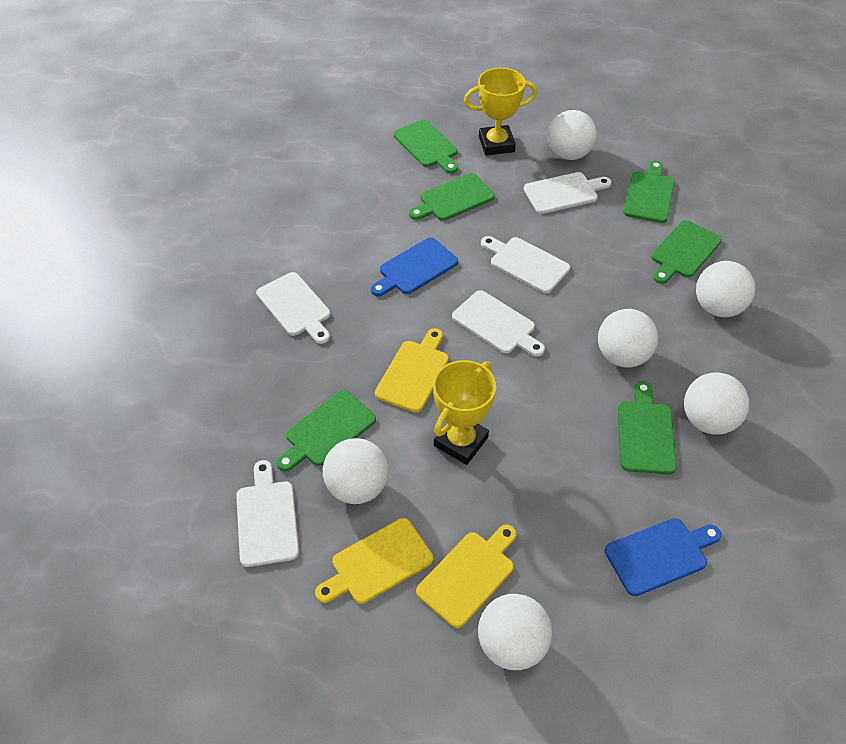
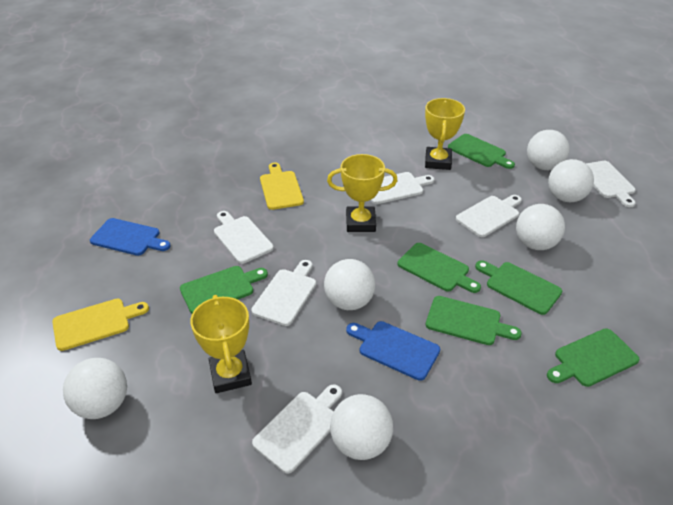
white cutting board: [236,460,299,567] [256,272,330,344] [452,290,545,357] [481,236,570,293] [524,172,611,214] = 5 -> [214,211,274,264] [251,260,316,326] [252,384,342,474] [371,172,434,204] [456,195,522,237] [586,161,636,207] = 6
yellow cutting board: [315,518,433,604] [375,328,449,413] [416,524,517,628] = 3 -> [52,299,149,351] [260,162,304,210] = 2
yellow trophy: [433,360,496,465] [464,68,537,155] = 2 -> [190,295,252,393] [327,154,398,232] [425,98,465,170] = 3

